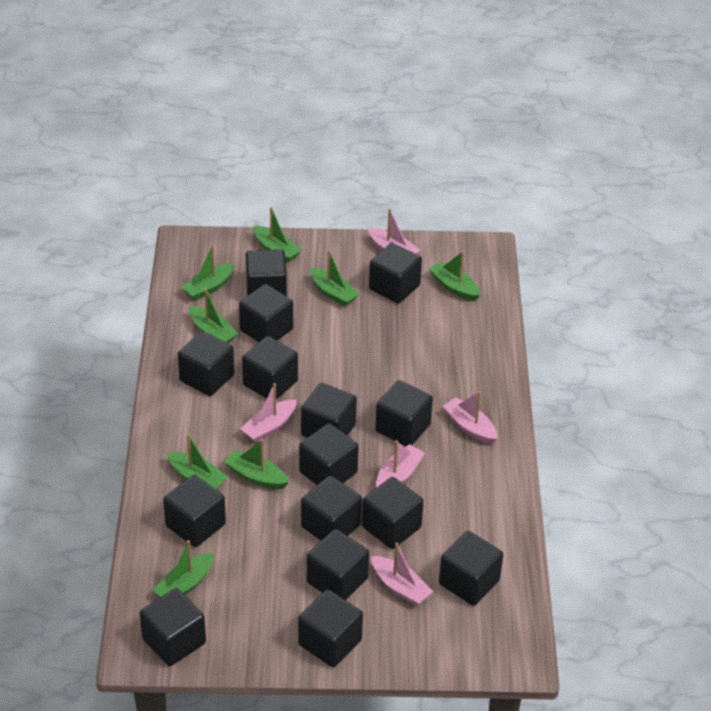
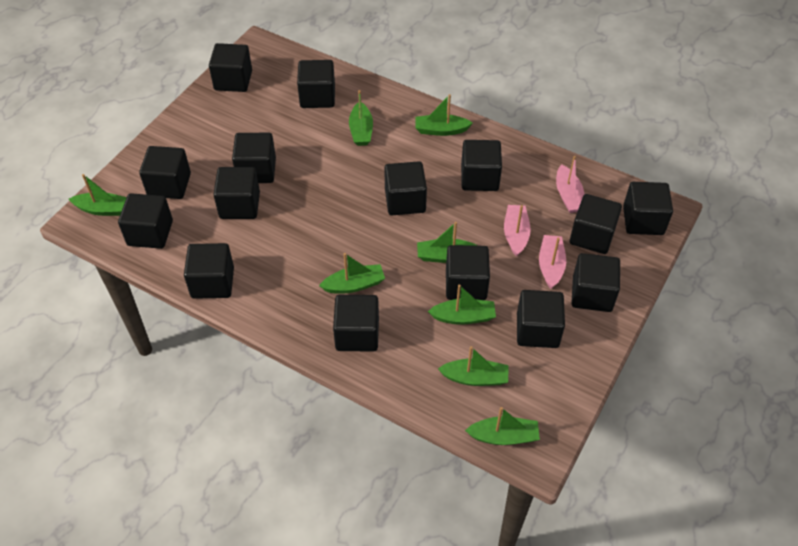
pink boat: [240,383,297,442] [368,209,420,254] [371,543,433,606] [376,440,425,487] [443,391,498,444] = 5 -> [504,205,531,257] [539,235,566,289] [556,156,584,213] = 3

